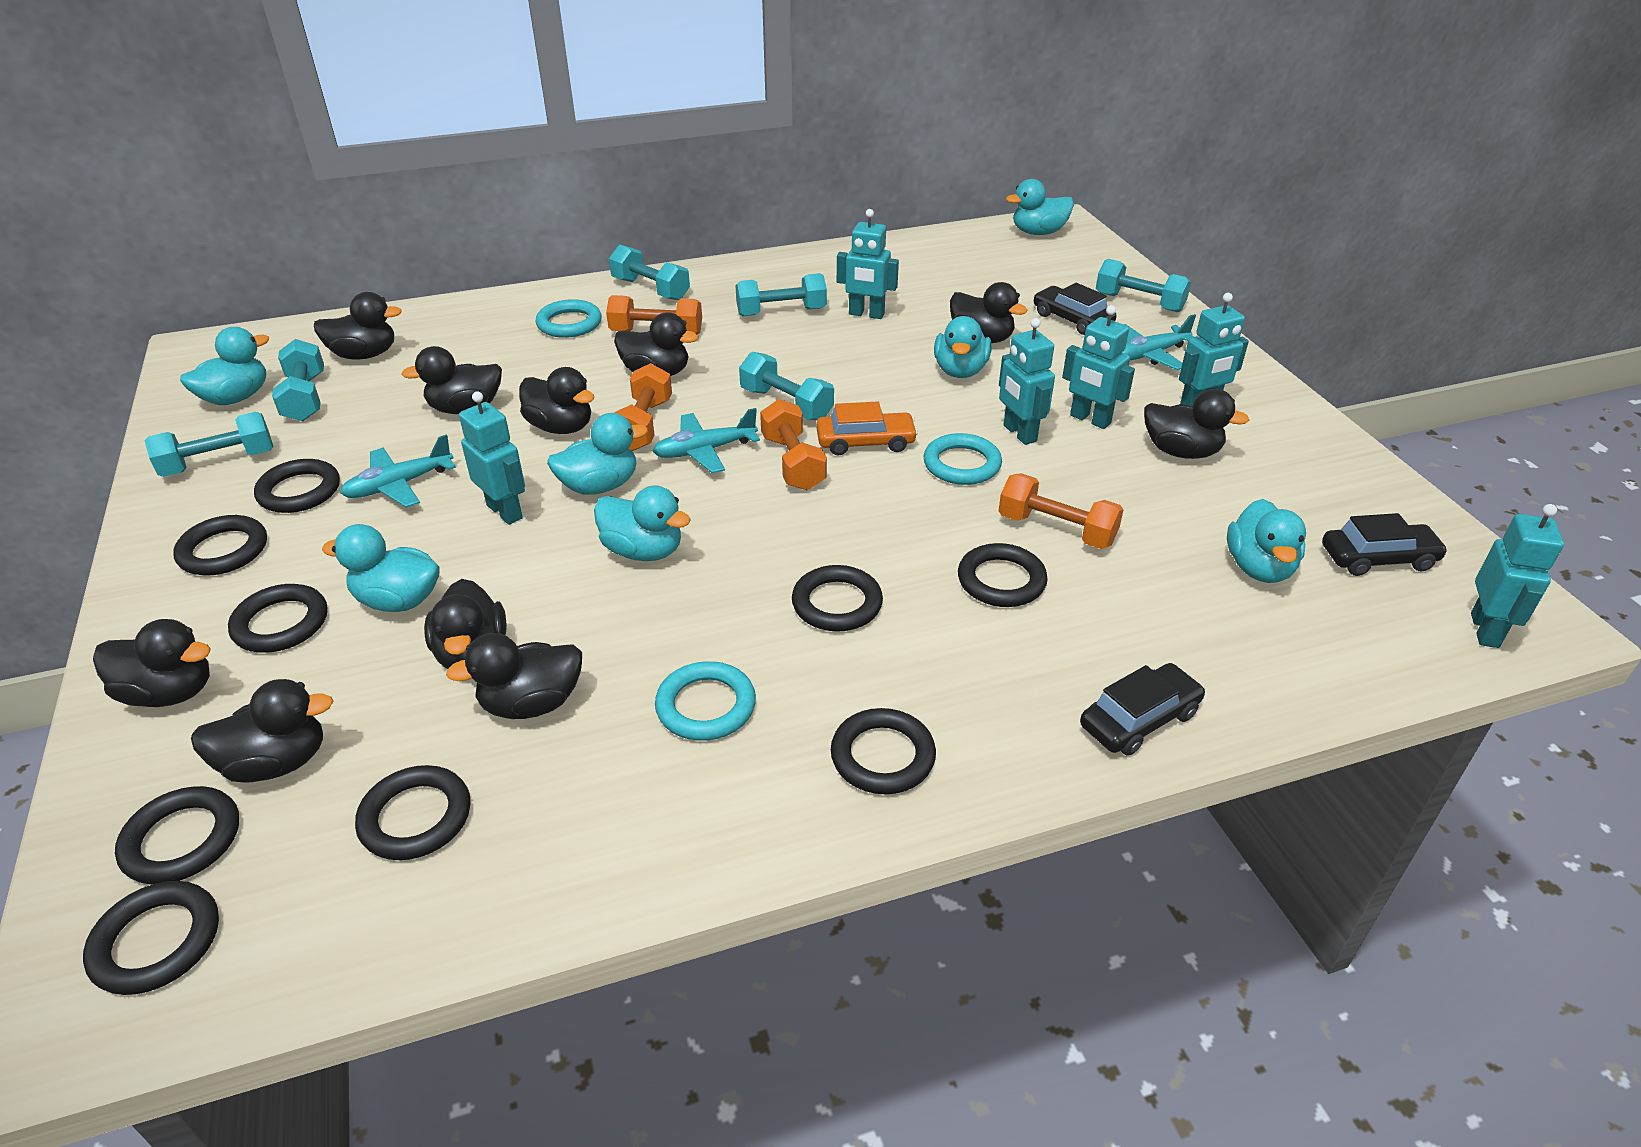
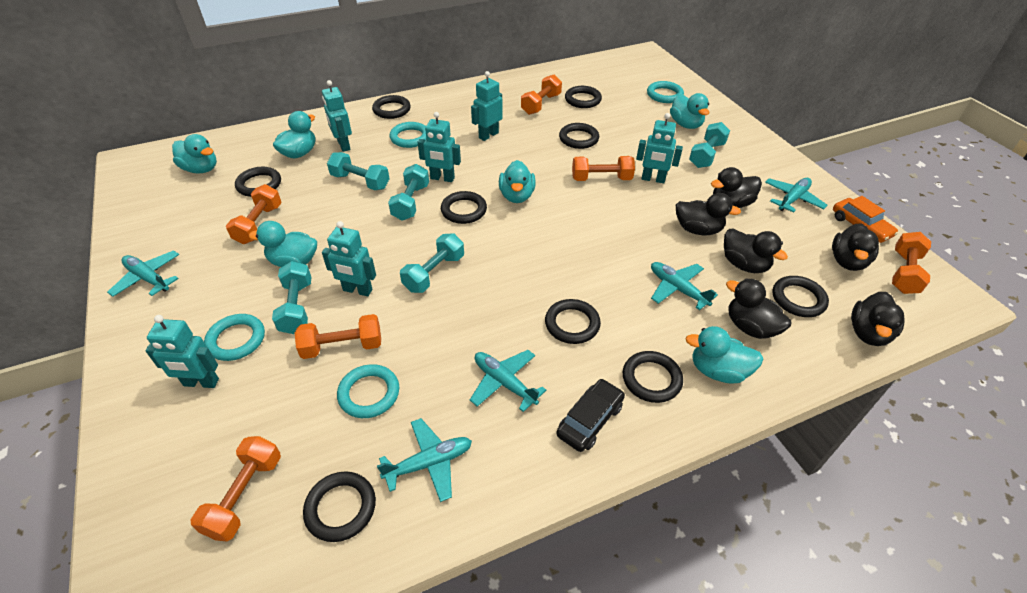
black car: [1034,283,1116,335] [1080,663,1205,756] [1322,513,1448,576] = 3 -> [556,379,625,452] = 1
black duck: [93,619,211,707] [191,679,333,783] [314,292,402,360] [402,346,502,414] [424,579,507,669] [446,633,582,719] [519,367,595,434] [614,312,699,376] [950,282,1027,343] [1144,389,1249,459] = 10 -> [676,193,741,235] [711,167,762,208] [724,228,788,273] [726,278,791,339] [832,223,879,271] [851,292,904,346] = 6
orange dumbbell: [606,295,702,335] [614,363,672,451] [760,399,827,490] [999,473,1124,549] = 4 -> [191,436,281,541] [226,184,282,244] [295,314,381,359] [521,75,562,115] [572,156,635,181] [892,232,931,294] = 6
turquoise duck: [180,327,269,405] [322,524,440,612] [547,413,648,495] [594,486,691,561] [934,316,991,378] [1006,179,1074,235] [1227,499,1306,583] = 7 -> [172,134,217,173] [249,221,317,267] [273,111,315,159] [499,160,536,203] [670,93,709,129] [686,326,763,383] = 6
turquoise dumbbell: [145,412,274,477] [272,339,324,421] [609,245,690,300] [735,273,827,316] [739,352,834,420] [1096,259,1191,312] = 6 -> [272,261,311,334] [327,152,390,190] [388,164,429,221] [400,233,464,293] [689,122,730,168] = 5
turquoise plane: [340,434,456,508] [653,408,760,473] [1122,314,1196,370] = 3 -> [107,250,179,297] [377,418,472,502] [470,350,546,412] [651,262,718,310] [765,178,828,213] = 5
turquoise ring: [536,299,602,338] [655,661,756,741] [924,433,1002,485] = 3 -> [204,314,265,361] [337,364,399,418] [389,122,426,148] [647,81,684,103] = 4

